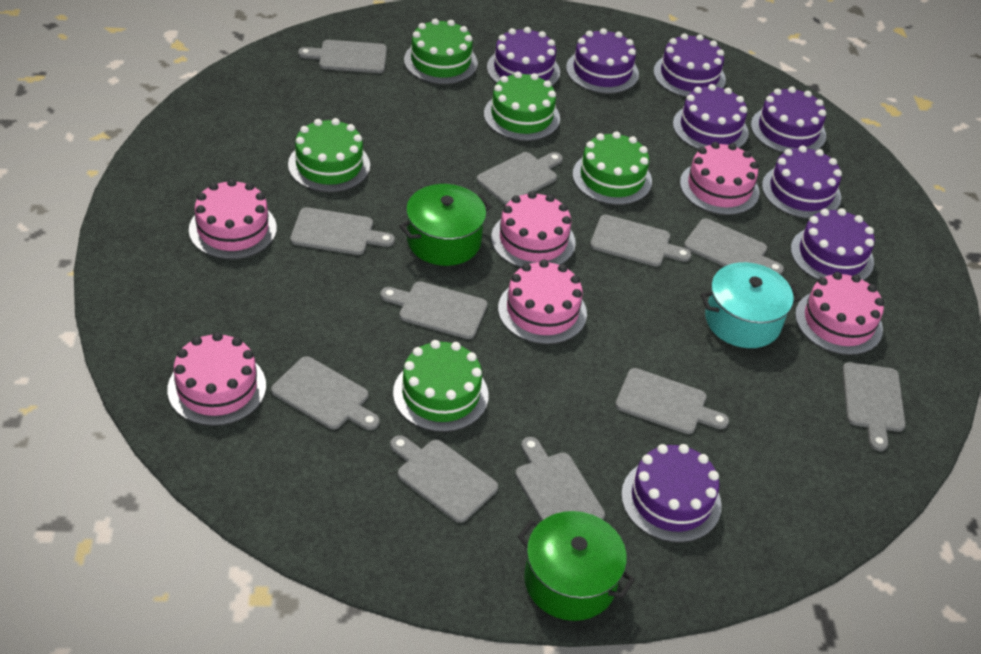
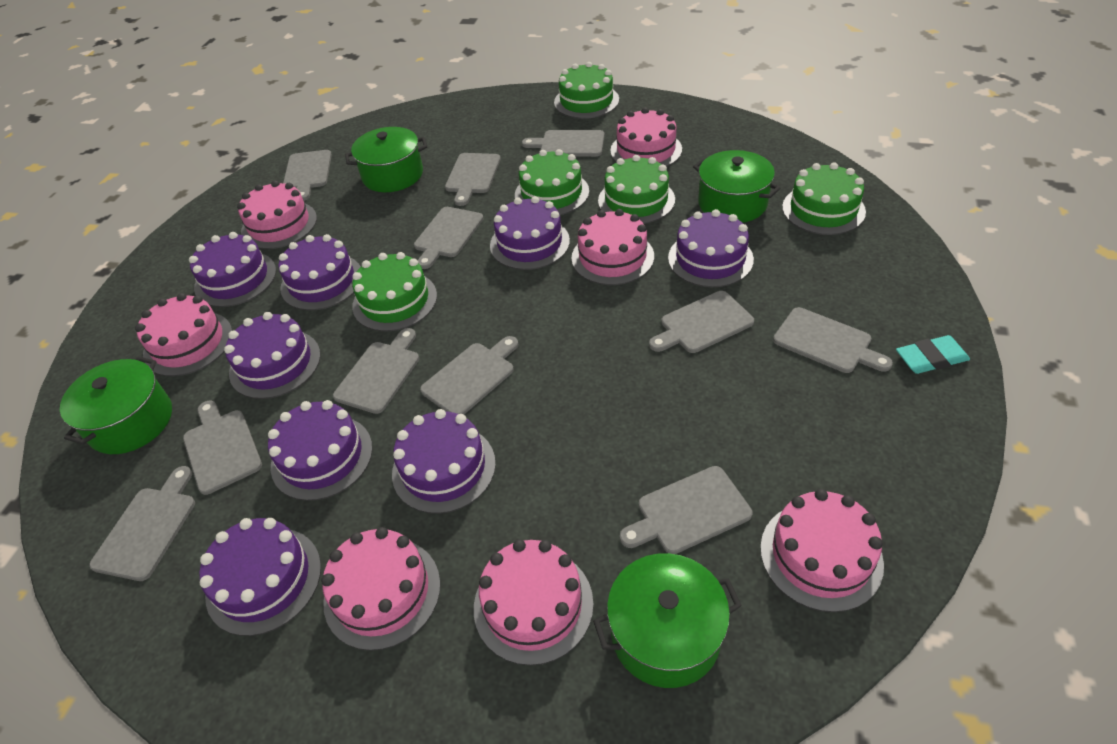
green pot: [399,184,492,266] [518,511,635,621] = 2 -> [60,356,172,454] [345,127,427,192] [593,553,742,688] [693,150,780,223] = 4
pink cake: [167,332,266,426] [189,179,277,259] [491,191,576,268] [498,260,587,344] [680,142,759,215] [795,272,884,355] = 6 -> [135,293,233,377] [237,181,317,249] [321,527,441,651] [474,539,594,666] [571,209,654,285] [610,107,682,167] [760,489,884,612] = 7
turquoise eraser: none = 0 -> [896,335,970,374] = 1
turquoise pot: [700,262,801,348] = 1 -> none = 0

